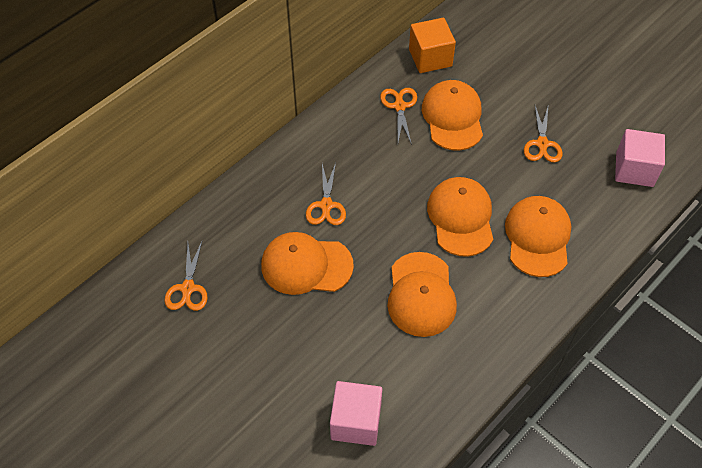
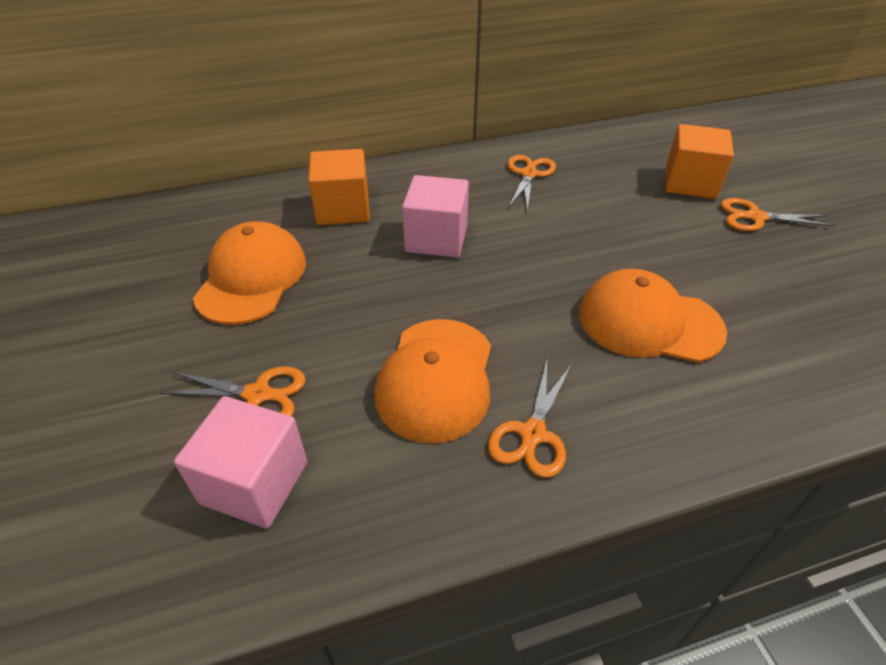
orange cap: [261,232,354,295] [387,252,457,337] [422,80,483,151] [427,177,493,257] [505,196,572,277] = 5 -> [193,221,306,325] [374,319,491,443] [579,268,727,363] = 3
orange cube: [409,18,456,73] = 1 -> [308,149,370,225] [665,124,734,199] = 2

